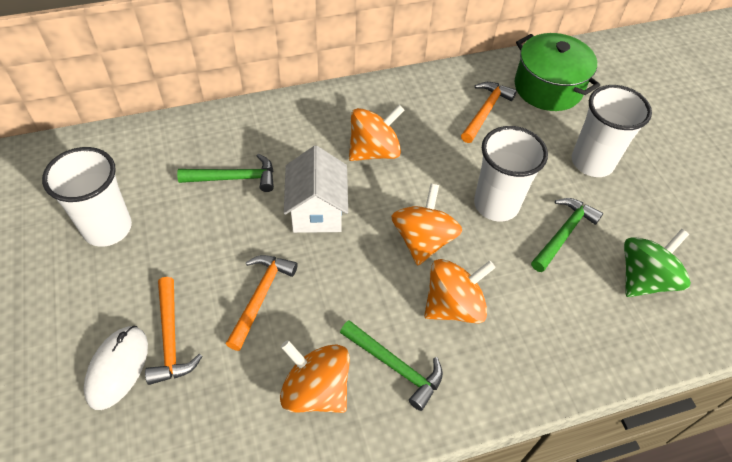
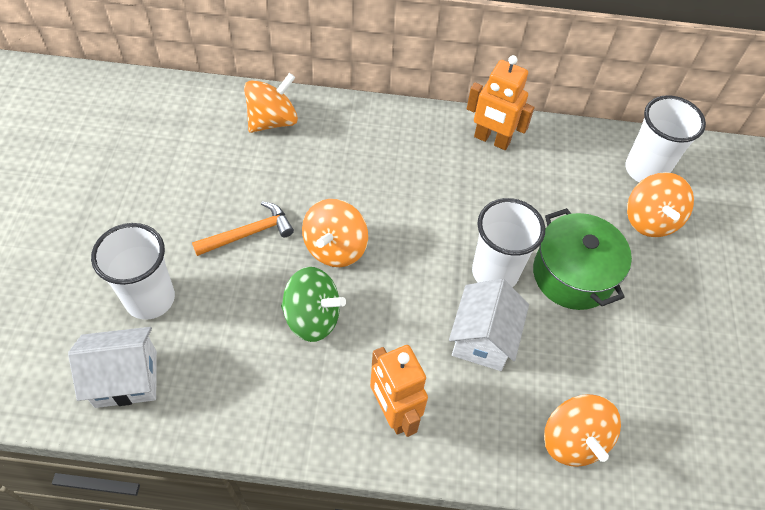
green hammer: [177,153,274,192] [340,320,443,411] [531,198,603,272] = 3 -> none = 0
orange hammer: [145,277,203,385] [226,255,298,351] [461,82,517,143] = 3 -> [192,201,294,256] = 1
orange robot: none = 0 -> [370,345,428,437] [467,55,534,150] = 2
white house: [284,145,348,233] = 1 -> [68,327,157,408] [449,279,529,371] = 2
white mouse: [84,326,148,410] = 1 -> none = 0

